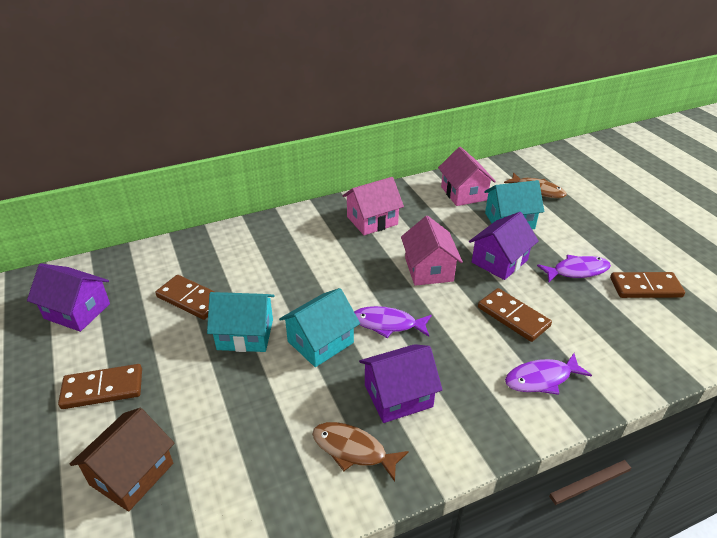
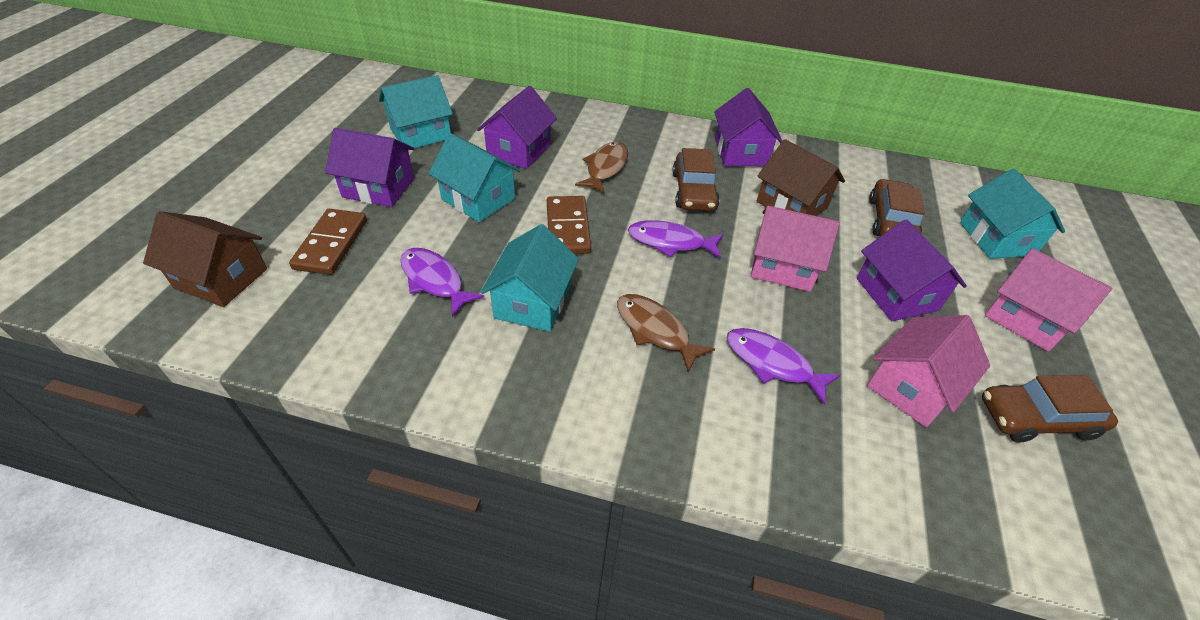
brown car: none = 0 -> [672,148,720,211] [869,179,925,237] [982,375,1118,443] = 3
brown domino: [58,364,142,409] [155,275,215,320] [478,288,552,342] [610,272,685,298] = 4 -> [289,209,367,275] [547,196,591,254] = 2
brown house: [70,408,174,512] = 1 -> [143,211,267,307] [757,139,845,216] = 2
purple house: [27,264,110,332] [359,344,443,423] [469,212,539,280] = 3 -> [325,128,415,207] [477,86,557,169] [714,88,782,166] [857,219,967,321] = 4
turquoise house: [207,292,275,352] [279,288,360,367] [484,180,544,229] = 3 -> [379,75,453,148] [429,133,520,222] [481,224,579,332] [960,169,1065,259] = 4

